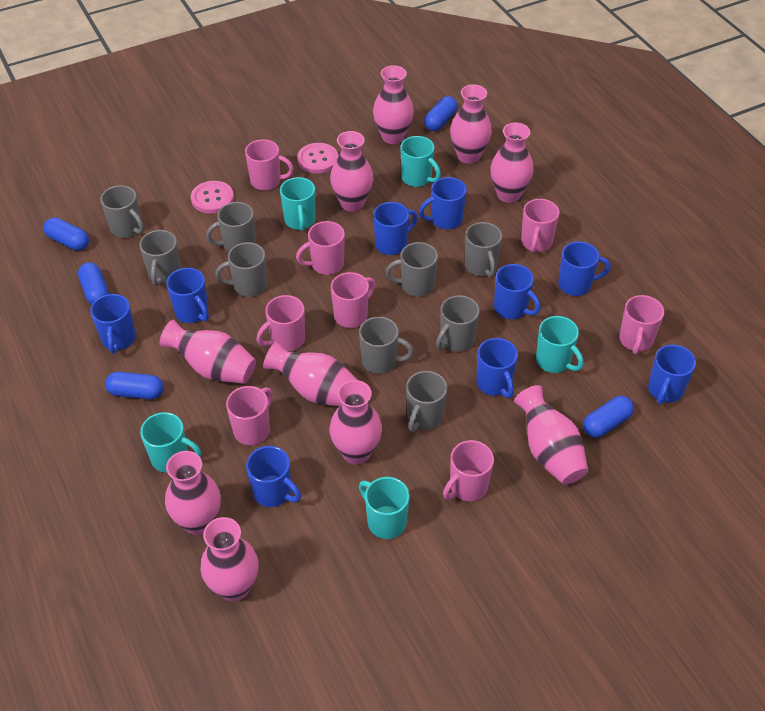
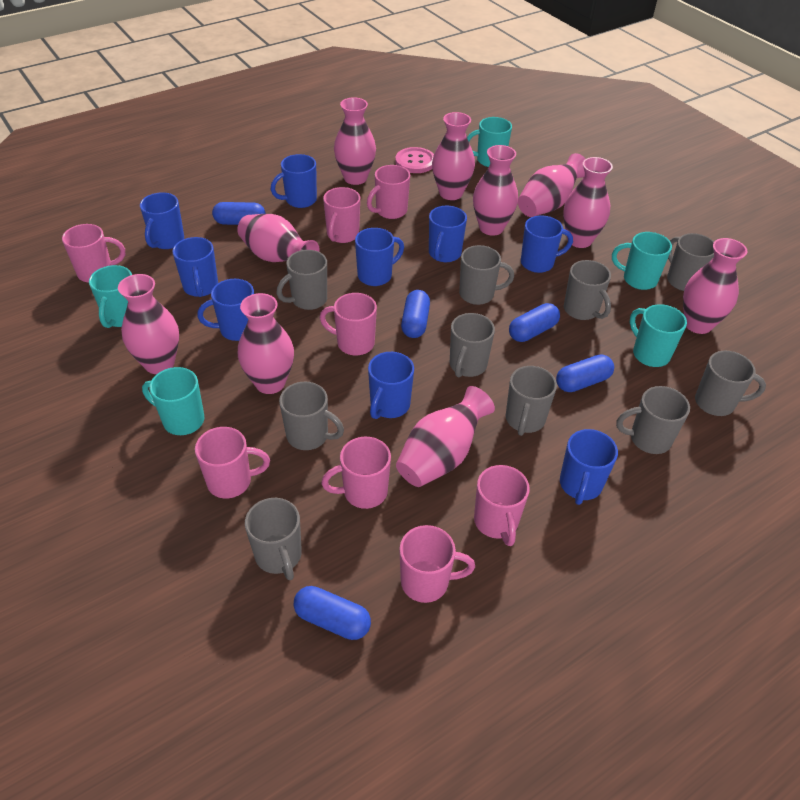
grey mug: [100,185,144,238] [139,230,181,286] [206,202,256,252] [215,242,267,297] [359,317,414,374] [385,242,438,297] [406,371,448,432] [436,295,480,352] [465,222,502,277] = 9 -> [245,498,302,580] [276,250,327,310] [279,382,344,450] [450,313,495,377] [459,245,514,305] [506,366,557,436] [564,260,611,320] [616,386,690,454] [667,233,714,291] [695,351,766,416] = 10
pink button: [191,181,234,213] [297,143,338,174] = 2 -> [395,147,434,173] = 1

